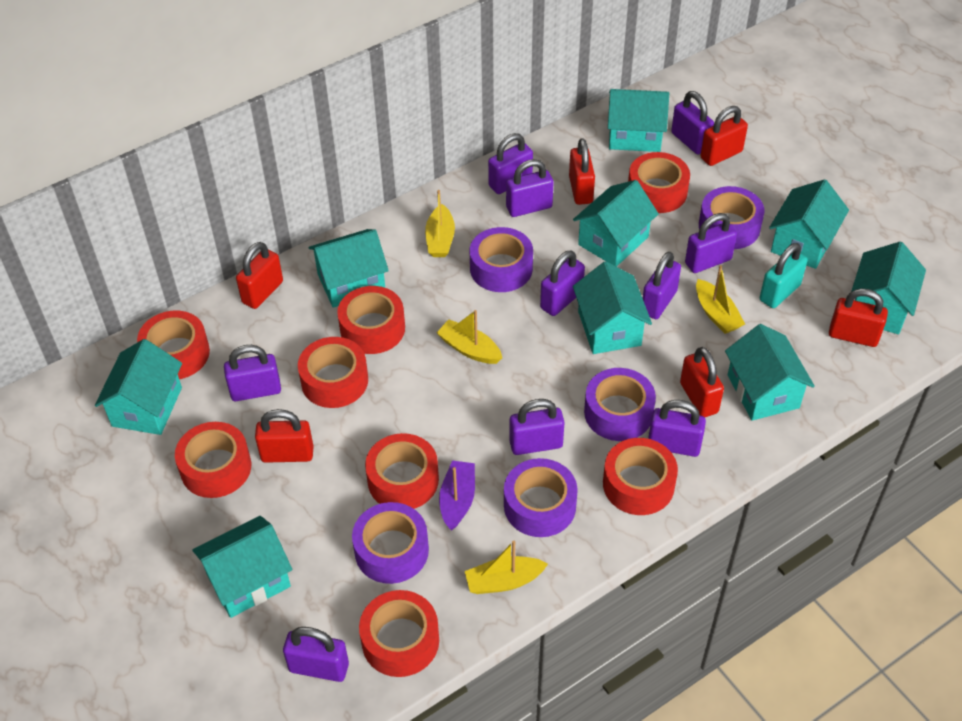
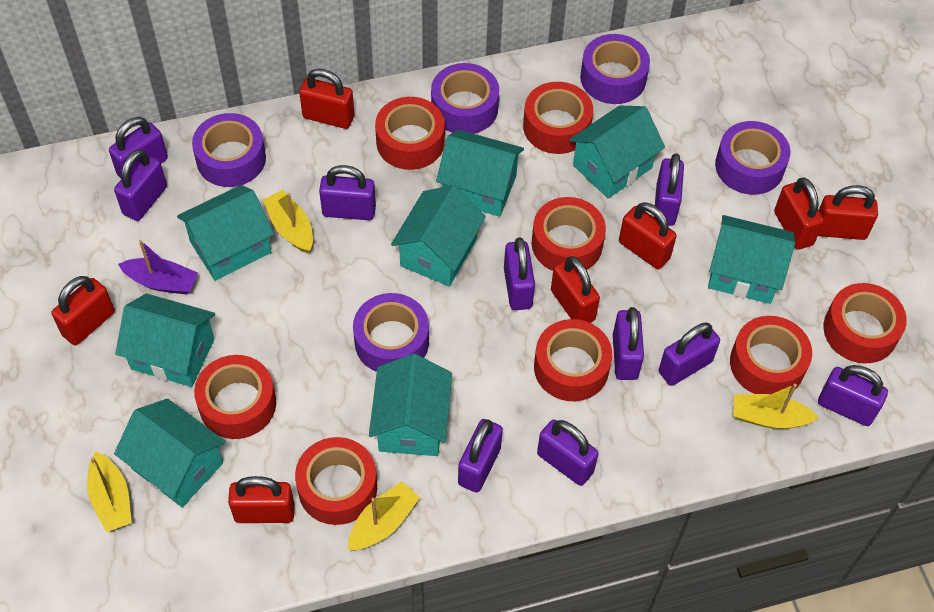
red padlock: [236,242,283,309] [255,409,314,463] [569,138,595,205] [680,347,724,417] [700,106,748,166] [829,288,888,347] = 6 -> [51,276,115,345] [228,476,295,523] [299,69,354,129] [551,256,600,323] [619,202,677,269] [774,178,824,250] [818,185,878,240] = 7
turquoise house: [95,339,182,435] [192,516,292,618] [309,229,389,308] [573,180,659,267] [573,261,652,354] [608,89,669,152] [725,324,815,421] [769,179,849,269] [851,241,926,334] = 9 -> [114,398,226,507] [115,293,215,387] [177,185,274,281] [369,354,452,456] [391,185,486,286] [436,130,524,217] [569,106,665,199] [708,215,795,304] = 8
turquoise padlock: [760,243,807,308] = 1 -> none = 0

